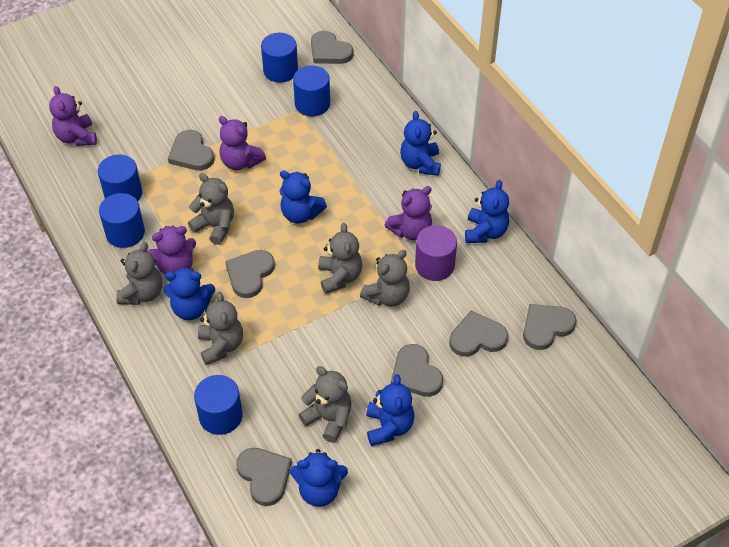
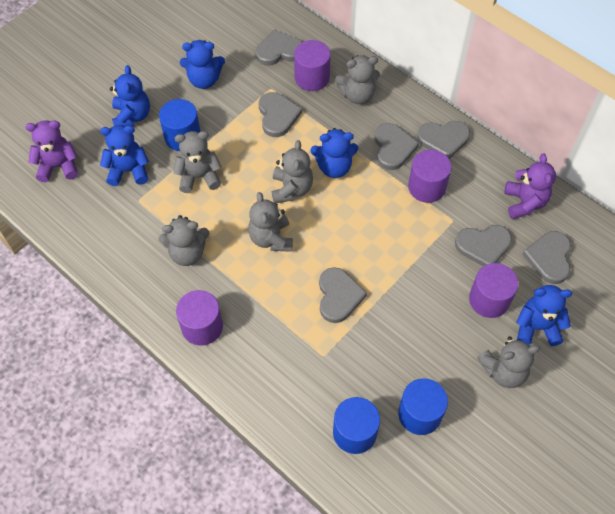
blue cylinder: [98,154,142,201] [99,193,145,248] [194,375,243,435] [261,33,298,83] [293,66,330,116] = 5 -> [159,99,201,151] [333,397,380,454] [398,378,448,435] = 3
blue teddy bear: [163,266,215,320] [279,170,327,223] [290,449,348,507] [366,374,414,446] [400,111,441,176] [465,180,509,243] = 6 -> [100,125,149,186] [110,65,150,127] [180,40,225,89] [310,128,358,178] [516,285,572,346] = 5
purple cylinder: [415,225,457,281] = 1 -> [176,290,223,346] [294,40,331,91] [408,150,452,203] [469,263,519,318] = 4
purple teddy bear: [49,86,97,146] [147,226,196,274] [219,116,266,170] [385,186,432,240] = 4 -> [25,120,78,182] [504,154,556,219] = 2

